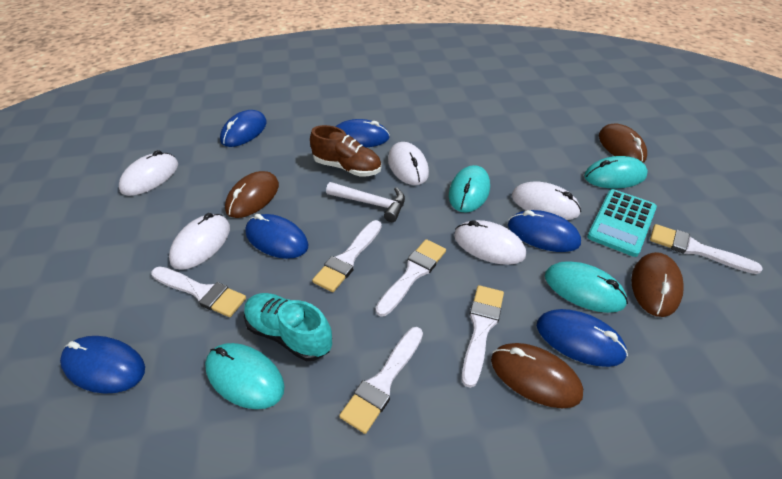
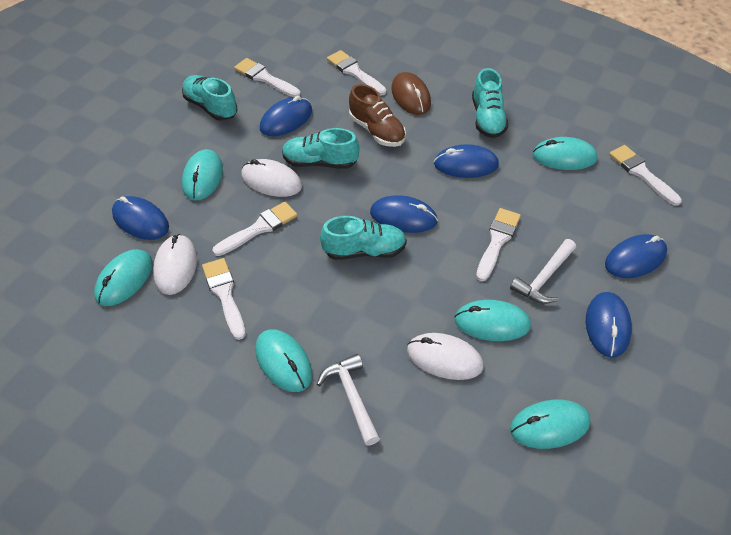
brown mouse: [225,171,279,218] [491,343,583,408] [599,123,647,163] [631,252,684,317] = 4 -> [391,72,431,115] = 1
turquoise calculator: [587,189,657,257] = 1 -> none = 0
turquoise mouse: [205,343,285,409] [449,165,490,213] [545,261,628,313] [584,156,648,189] = 4 -> [94,249,152,306] [182,149,223,200] [255,329,312,392] [454,300,531,341] [510,400,591,449] [533,137,598,170] = 6
turquoise shoe: [244,293,332,361] = 1 -> [182,75,238,121] [282,128,359,169] [320,216,407,260] [472,68,508,138] = 4
white hammer: [326,182,405,222] = 1 -> [317,354,380,446] [510,239,576,304] = 2
white mouse: [119,150,178,196] [169,213,230,270] [388,142,429,185] [454,220,526,265] [512,181,581,220] = 5 -> [153,234,197,295] [241,159,302,197] [407,333,483,380] = 3

